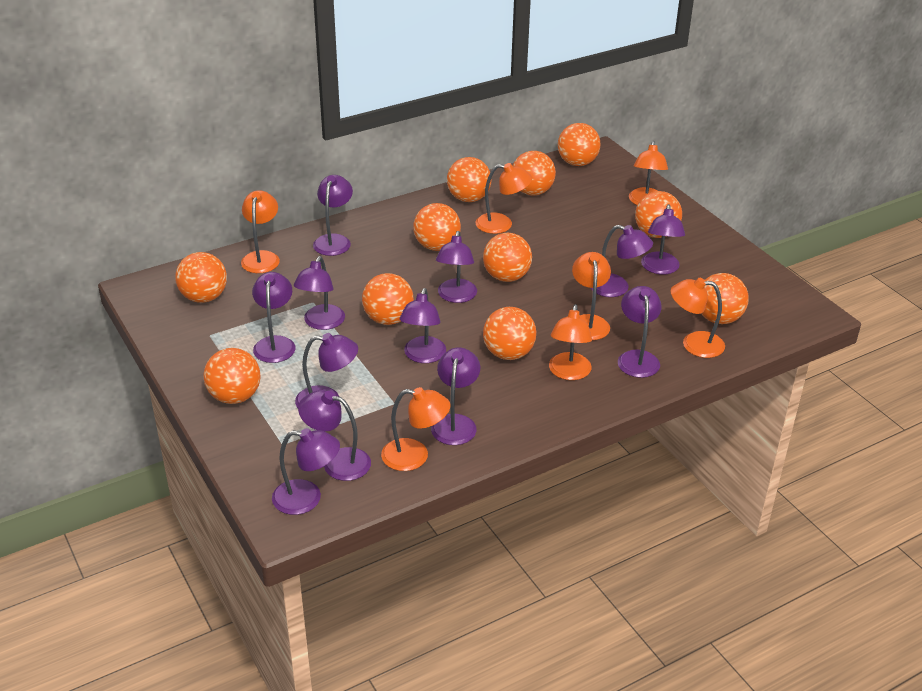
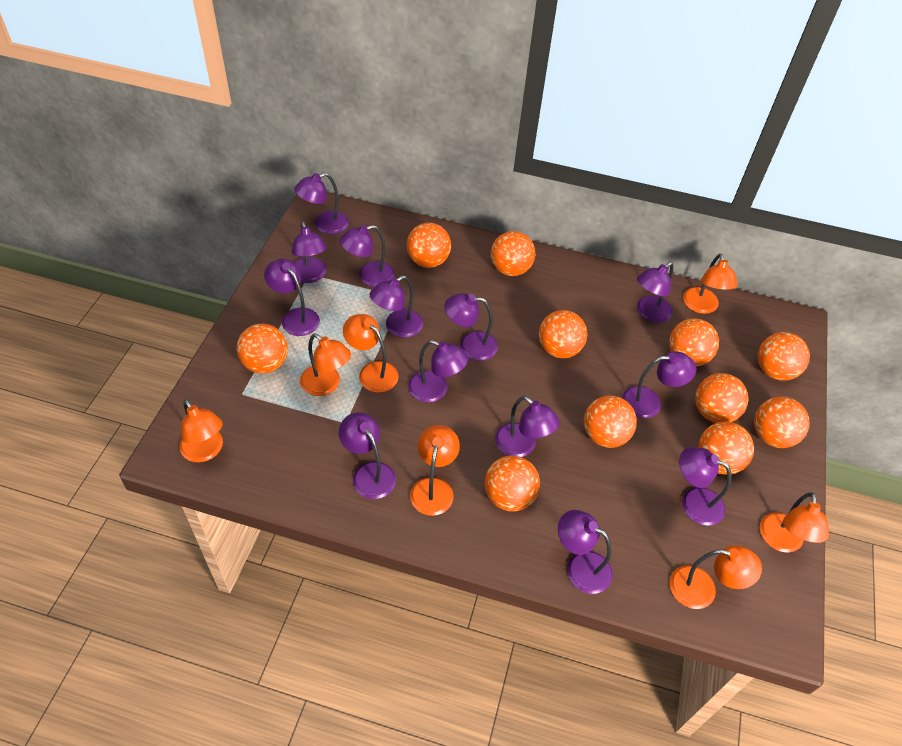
purple lamp: [252,272,296,363] [272,428,340,515] [294,256,345,330] [295,333,358,408] [298,390,371,481] [313,175,353,256] [399,288,446,363] [431,347,480,445] [436,231,477,303] [591,225,653,297] [618,286,662,378] [641,204,685,275] = 12 -> [264,259,320,336] [291,221,327,283] [294,173,349,234] [339,412,396,499] [340,225,395,287] [370,276,423,338] [408,340,468,403] [444,293,498,361] [495,396,560,457] [558,510,613,594] [622,351,696,418] [637,262,673,323] [679,447,731,526] = 13

